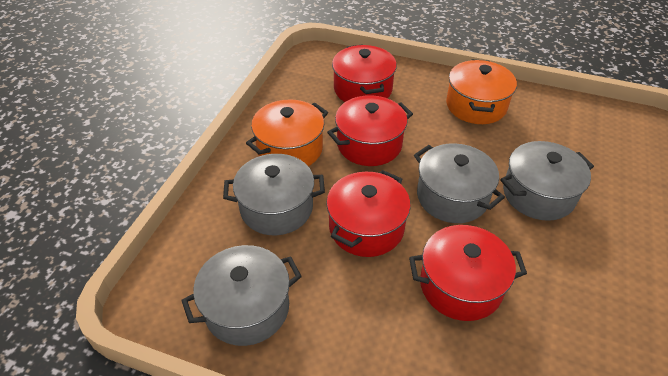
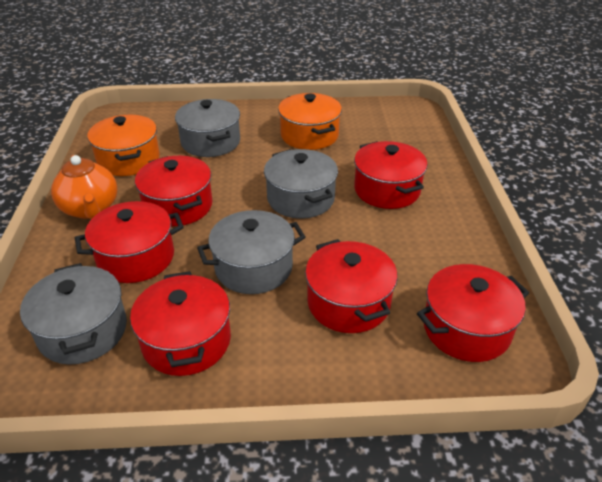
orange teapot: none = 0 -> [51,155,117,219] = 1
red pot: [326,170,411,257] [327,95,413,166] [332,44,397,102] [409,225,527,321] = 4 -> [75,201,184,283] [130,271,231,376] [135,156,212,226] [305,239,398,333] [354,141,428,209] [417,264,529,362] = 6

